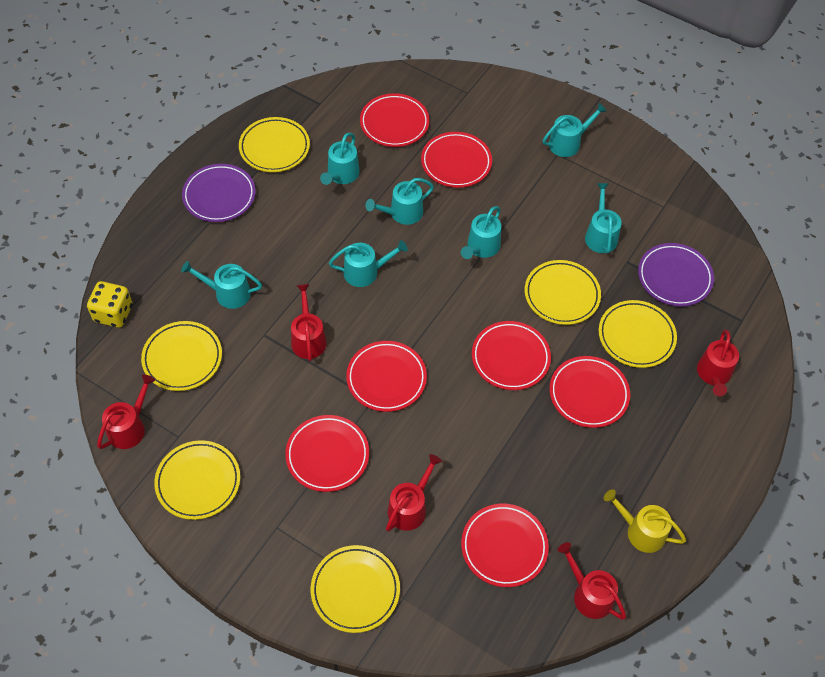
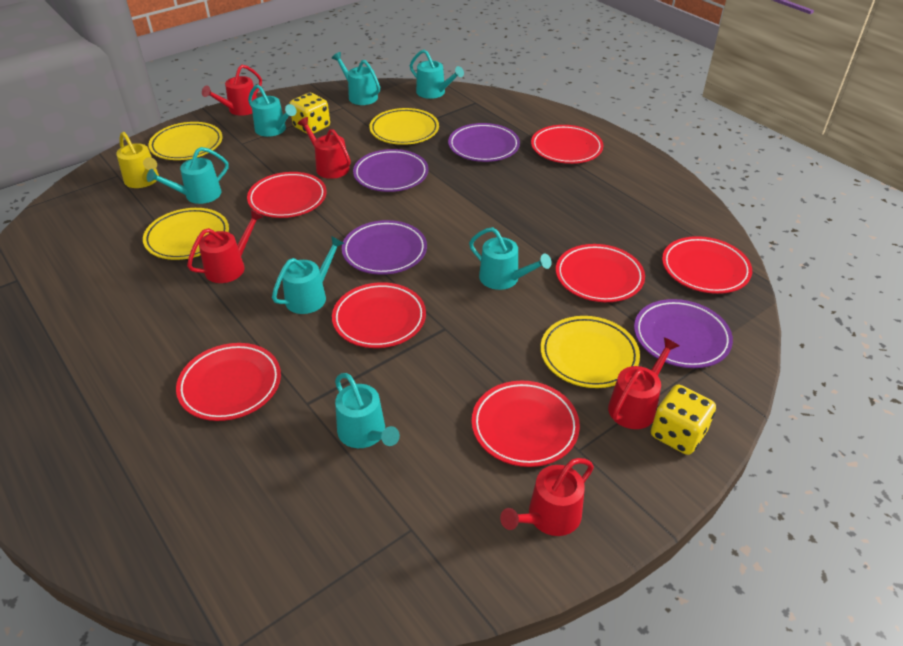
purple plate: [182,164,256,222] [638,243,714,306] = 2 -> [342,220,427,275] [353,149,428,192] [448,123,520,162] [634,299,733,368] = 4
yellow dice: [87,281,133,328] = 1 -> [289,93,330,134] [651,385,716,455] = 2
yellow plate: [141,321,222,391] [154,440,240,520] [239,117,310,172] [311,545,400,633] [525,260,601,325] [599,300,677,368] = 6 -> [143,208,229,260] [148,122,223,160] [369,108,439,145] [540,316,640,388] = 4

